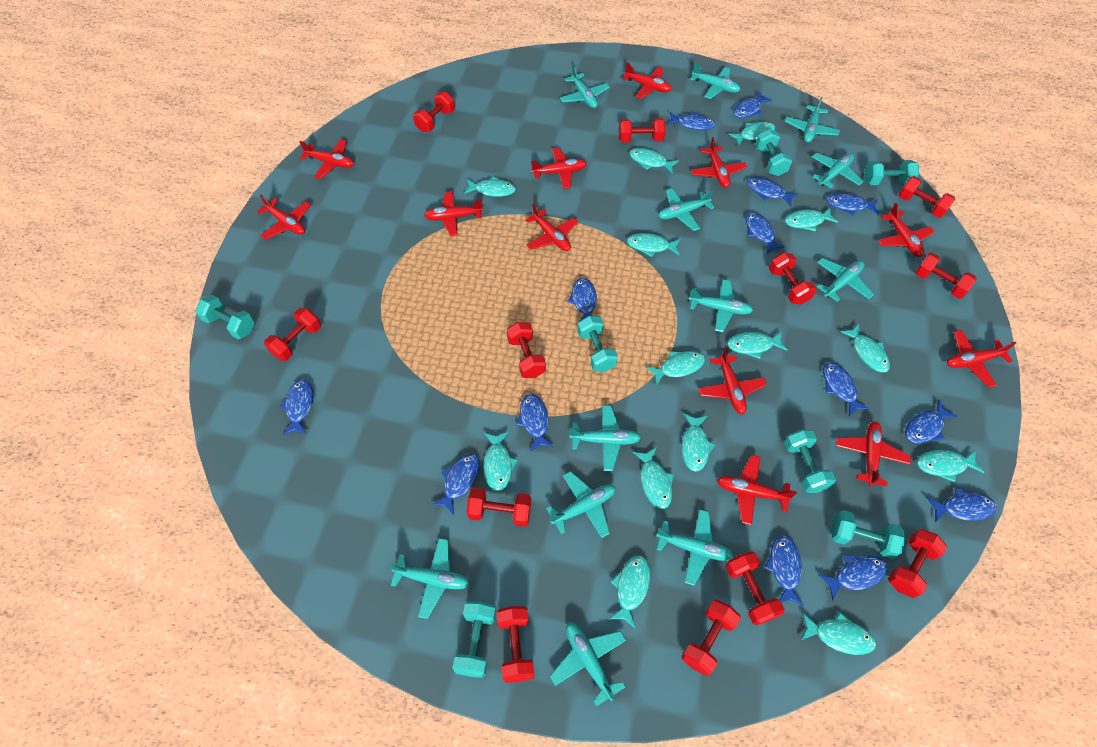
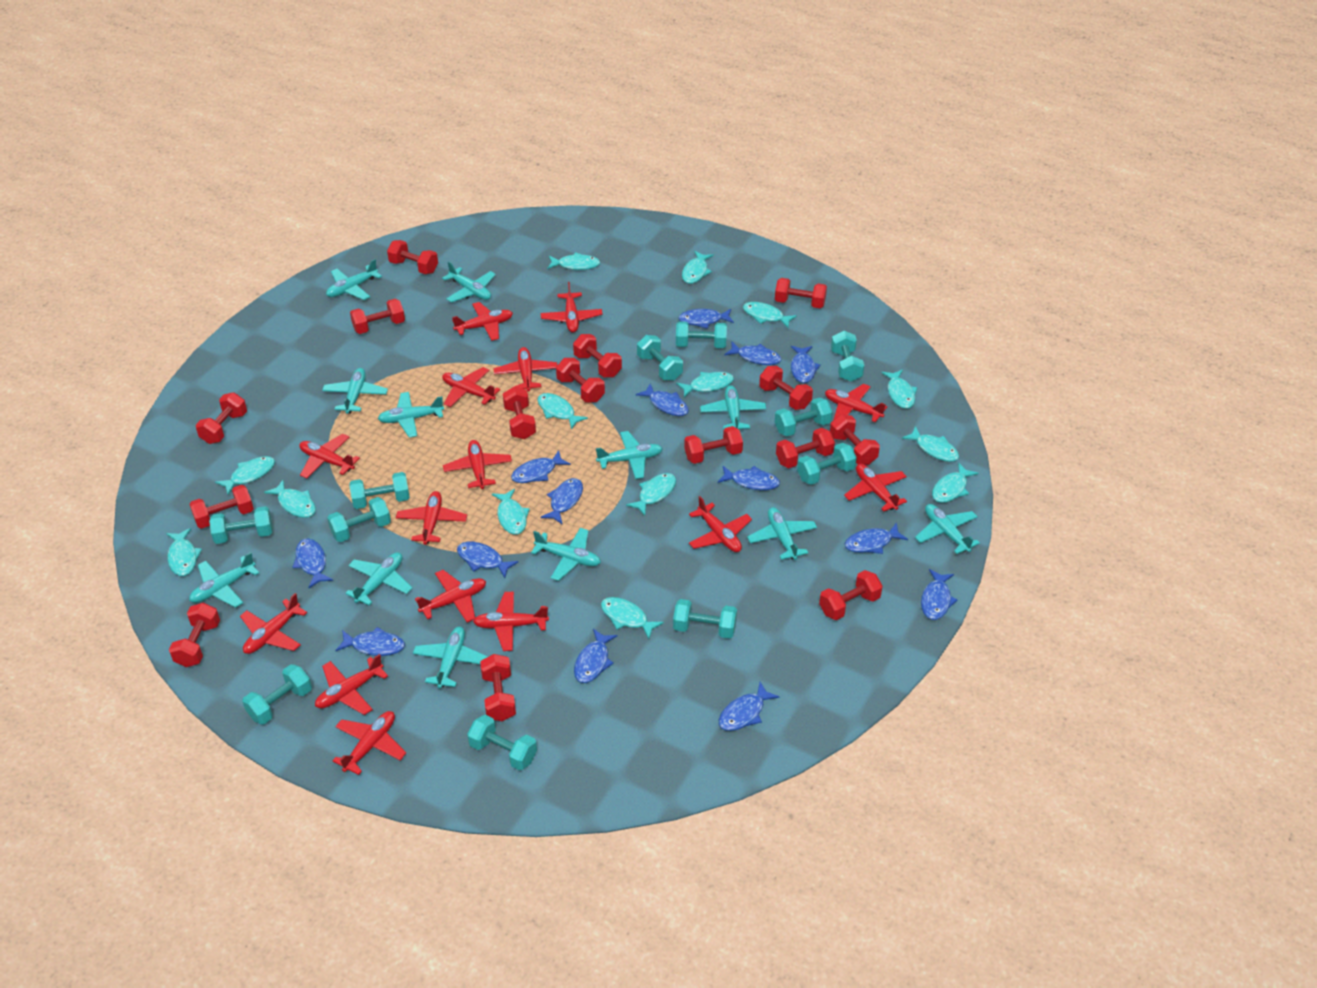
red dumbbell: [264,308,321,361] [413,91,455,132] [466,487,531,527] [497,606,534,683] [507,322,546,378] [619,118,666,143] [682,600,741,676] [725,552,785,626] [769,253,817,305] [888,529,947,598] [899,176,955,218] [915,253,977,299] = 12 -> [169,603,220,667] [189,485,254,529] [196,392,247,444] [350,299,405,334] [387,240,438,274] [480,654,516,721] [503,387,536,439] [556,358,605,403] [573,334,622,378] [684,426,743,464] [759,366,813,410] [775,278,827,308] [776,428,835,468] [819,570,883,620] [830,414,880,465] = 15
red plane: [257,195,311,240] [300,139,354,179] [424,191,483,236] [525,204,578,251] [531,148,587,189] [622,62,672,99] [691,137,747,188] [698,347,767,414] [717,455,797,525] [836,421,911,487] [878,203,935,257] [947,330,1016,387] = 12 -> [240,593,307,654] [299,434,360,479] [315,654,388,715] [333,711,406,775] [396,491,467,545] [415,570,486,622] [442,367,500,407] [443,440,512,489] [452,302,513,341] [473,591,549,651] [493,347,558,392] [541,282,603,333] [689,496,752,552] [825,384,887,422] [844,464,907,511] = 15
turquoise dumbbell: [196,295,255,339] [453,601,496,678] [577,316,618,372] [755,129,792,176] [784,429,836,493] [831,510,906,559] [865,160,919,185] = 7 -> [209,506,273,544] [242,664,312,725] [327,497,391,542] [349,472,410,509] [467,715,537,771] [637,335,683,381] [673,599,737,639] [676,321,727,348] [775,398,832,436] [797,443,857,485] [831,331,864,382] = 11

